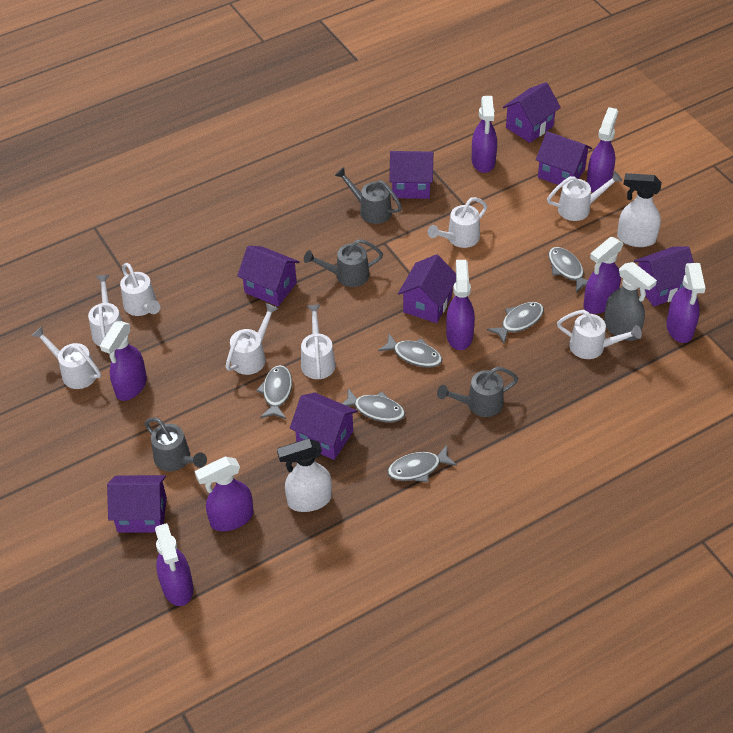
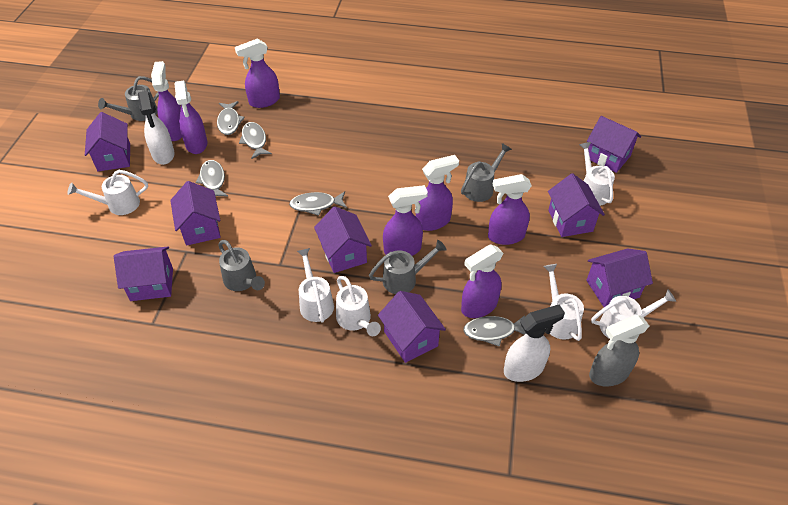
grey fish: [256,365,292,419] [342,388,405,422] [378,334,442,368] [387,445,457,482] [487,302,544,343] [548,247,588,293] = 6 -> [195,160,228,197] [217,101,245,135] [239,122,272,159] [289,191,347,216] [463,315,526,347] = 5
purple spray bottle: [100,321,147,401] [155,523,193,606] [195,457,253,531] [446,260,475,350] [472,96,497,173] [583,237,624,314] [587,107,618,192] [666,263,706,343] = 8 -> [151,61,182,141] [174,80,207,154] [235,39,280,108] [383,185,428,256] [416,155,459,231] [461,245,503,318] [488,174,531,245] = 7
white watering can: [32,327,101,389] [88,275,122,346] [120,263,160,316] [225,303,278,375] [301,305,336,379] [428,197,487,248] [547,171,622,221] [557,310,642,359] = 8 -> [68,170,148,215] [297,248,334,322] [336,276,381,336] [543,264,584,341] [579,142,615,206] [591,290,676,339] = 6

